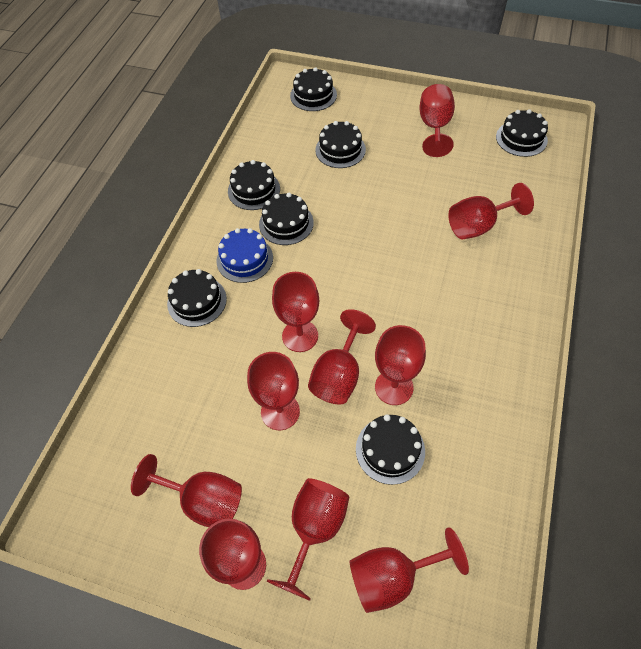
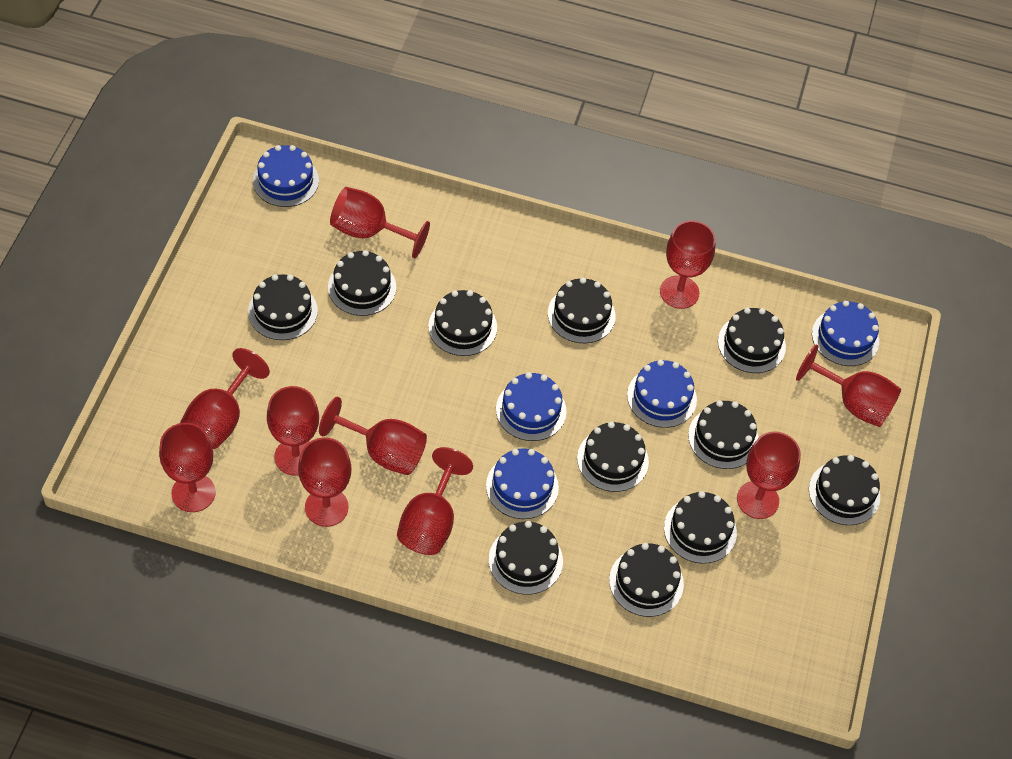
black cake: [167,269,227,327] [228,160,280,210] [259,193,314,245] [290,67,337,111] [315,121,366,168] [356,415,425,485] [496,109,548,157] = 7 -> [248,274,318,340] [328,250,396,316] [428,290,497,356] [489,521,563,595] [548,277,616,343] [577,422,649,492] [609,543,684,617] [664,491,737,564] [688,400,758,469] [718,308,786,373] [809,455,880,525] = 11
blue cake: [216,228,273,283] = 1 -> [253,145,319,207] [486,449,559,519] [496,372,567,441] [627,360,697,428] [812,300,879,366] = 5

